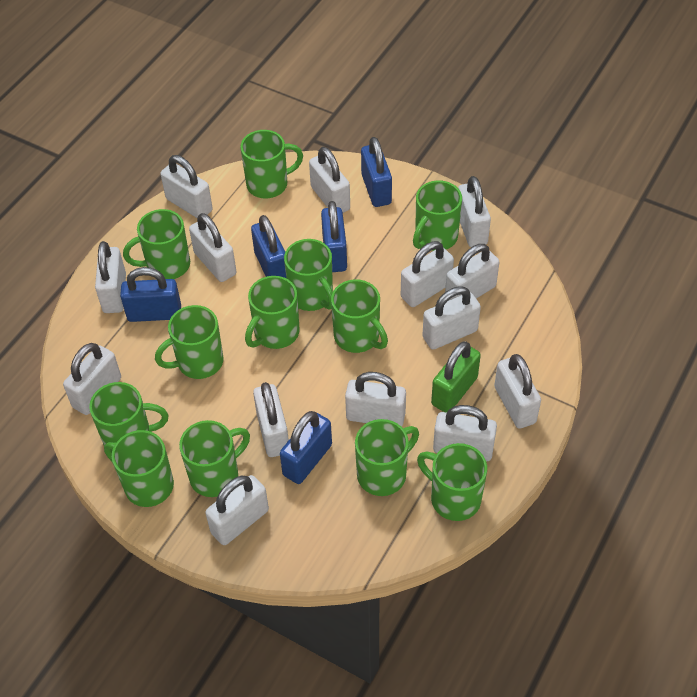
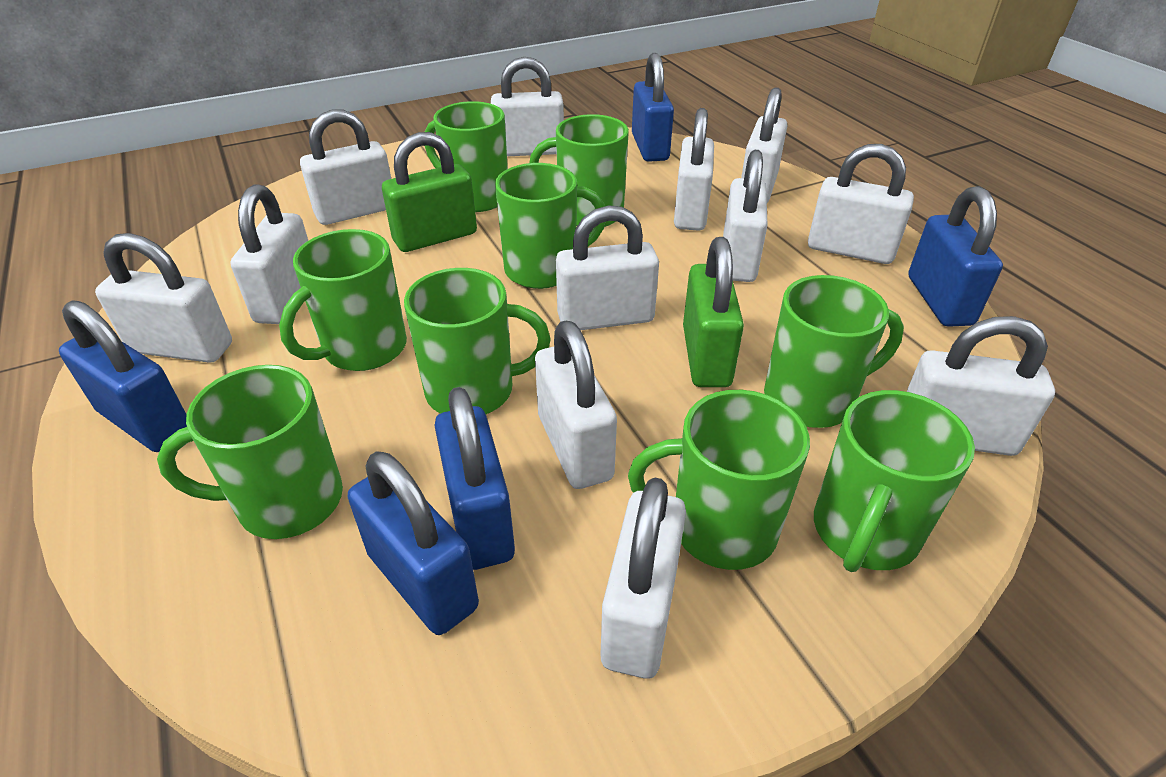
green mug: [89,382,168,450] [104,430,174,507] [123,209,190,279] [155,305,224,379] [179,420,250,497] [240,130,303,198] [245,276,300,349] [284,239,333,311] [331,279,388,353] [355,419,419,496] [413,180,462,251] [417,443,487,521] = 12 -> [157,365,343,539] [279,229,407,371] [404,268,551,414] [425,101,508,212] [495,163,605,289] [529,114,629,227] [628,390,810,570] [764,275,904,428] [814,390,975,572] = 9
green padlock: [431,341,481,413] = 1 -> [382,132,477,252] [683,237,744,387] = 2
white padlock: [63,343,121,415] [95,241,126,313] [161,155,213,218] [189,213,236,282] [205,475,269,545] [253,382,289,457] [309,147,350,213] [345,372,406,427] [401,241,454,307] [422,286,481,350] [433,405,497,461] [445,244,499,301] [458,176,491,247] [494,354,541,429] = 14 -> [95,233,232,363] [230,184,308,324] [300,110,391,225] [491,57,564,156] [535,321,617,489] [556,205,659,330] [601,477,686,679] [674,108,714,231] [723,150,768,282] [741,87,787,203] [808,144,914,264] [906,316,1055,456] = 12

